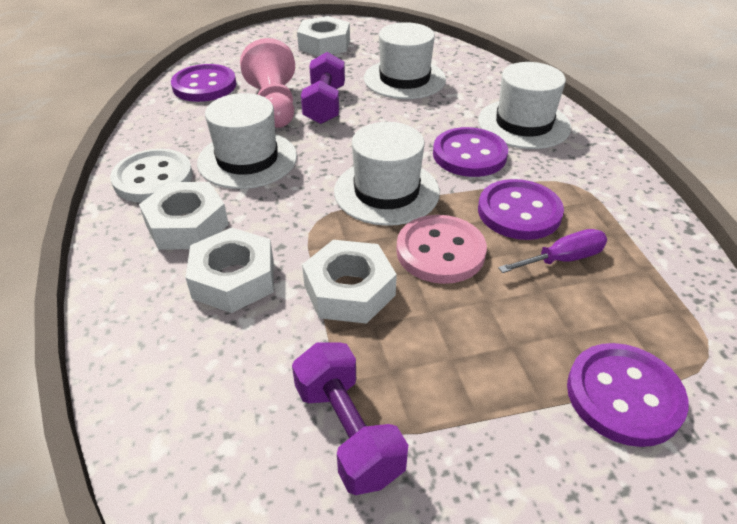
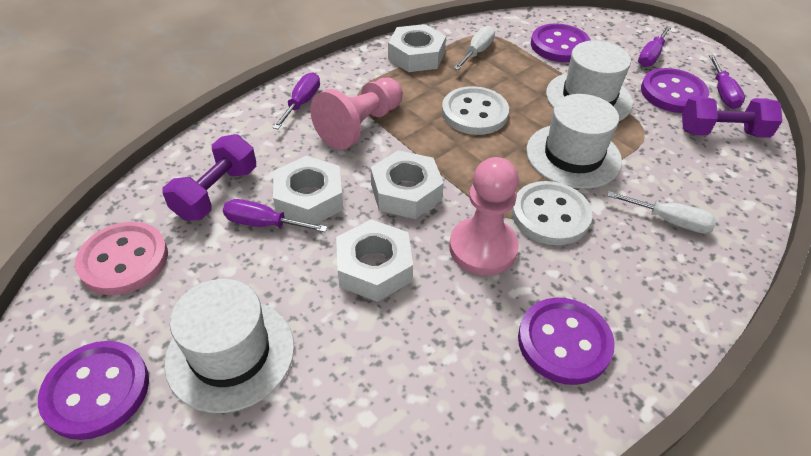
pink pawn: [240,38,295,128] = 1 -> [310,77,403,150] [449,157,519,275] = 2
purple screwdriver: [498,229,607,273] = 1 -> [223,199,328,232] [273,72,320,129] [638,26,672,67] [709,55,745,109] = 4
white button: [110,149,193,203] = 1 -> [442,86,509,135] [512,181,593,245] = 2
white hat: [197,93,297,189] [334,122,440,226] [364,22,446,99] [478,62,571,149] = 4 -> [164,279,294,413] [526,94,622,189] [546,40,633,121] = 3
white screwdriver: none = 0 -> [454,26,495,70] [607,191,717,233] = 2

